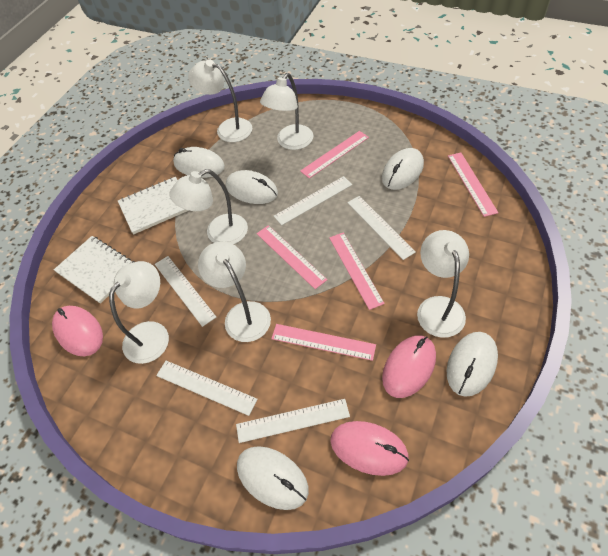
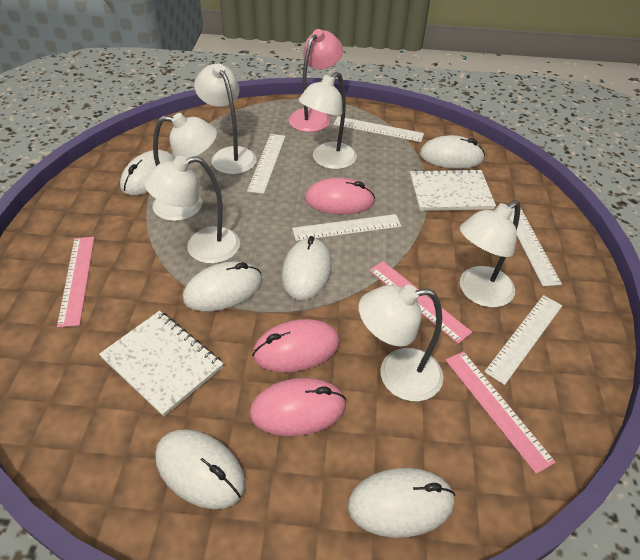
pink lamp: none = 0 -> [289,29,343,132] = 1
pink ruler: [257,225,327,289] [271,324,376,361] [300,131,369,179] [329,232,385,310] [448,152,498,217] = 5 -> [57,237,95,328] [369,261,472,344] [445,351,556,474] = 3
white mouse: [173,147,225,178] [226,170,278,204] [237,446,309,510] [382,148,424,190] [446,332,498,397] = 5 -> [120,150,175,195] [155,429,246,509] [183,262,262,311] [282,236,332,300] [348,468,455,538] [420,135,485,169] = 6

